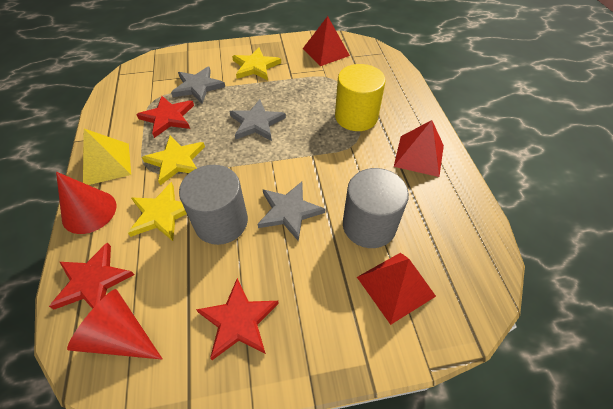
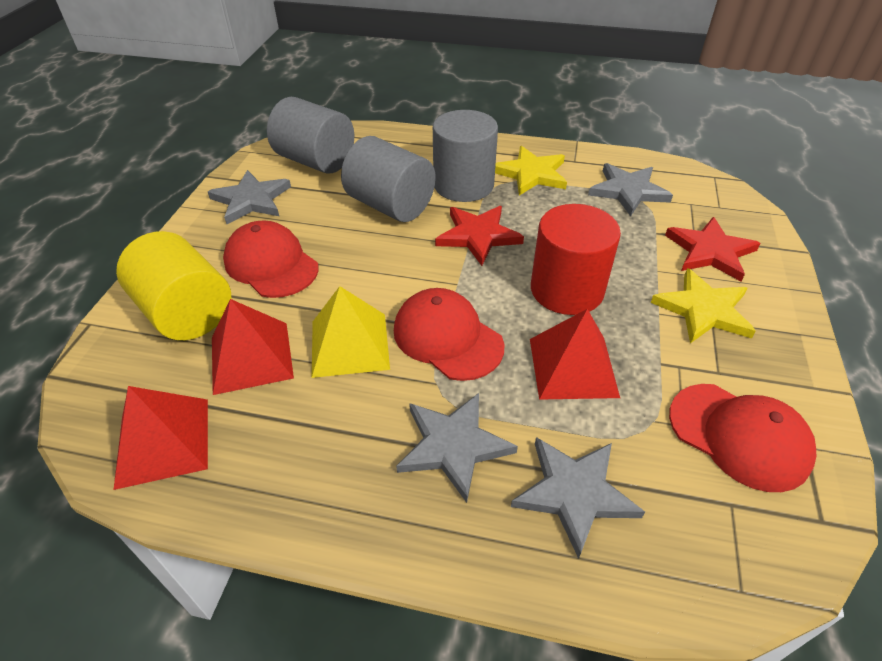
grey cylinder: [179,165,248,245] [343,168,409,248] = 2 -> [267,97,354,174] [341,136,435,222] [433,110,498,202] = 3
grey star: [171,66,225,104] [229,99,286,141] [258,182,325,242] = 3 -> [208,170,291,224] [396,393,518,503] [511,437,645,559] [588,163,673,216] = 4
red cap: none = 0 -> [223,221,318,298] [394,288,505,381] [669,384,816,492] = 3
red cone: [56,172,117,234] [67,289,163,360] = 2 -> none = 0
red cylinder: none = 0 -> [531,204,621,315] = 1
red star: [49,242,135,309] [136,96,194,138] [196,278,279,360] = 3 -> [435,206,524,266] [665,217,761,281] = 2
yellow star: [128,182,187,241] [142,135,205,185] [232,47,281,80] = 3 -> [495,146,567,196] [651,268,756,343] = 2

